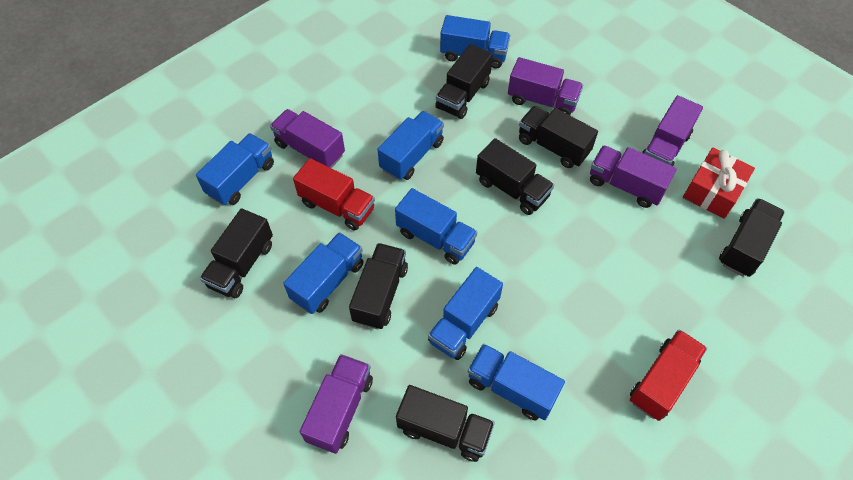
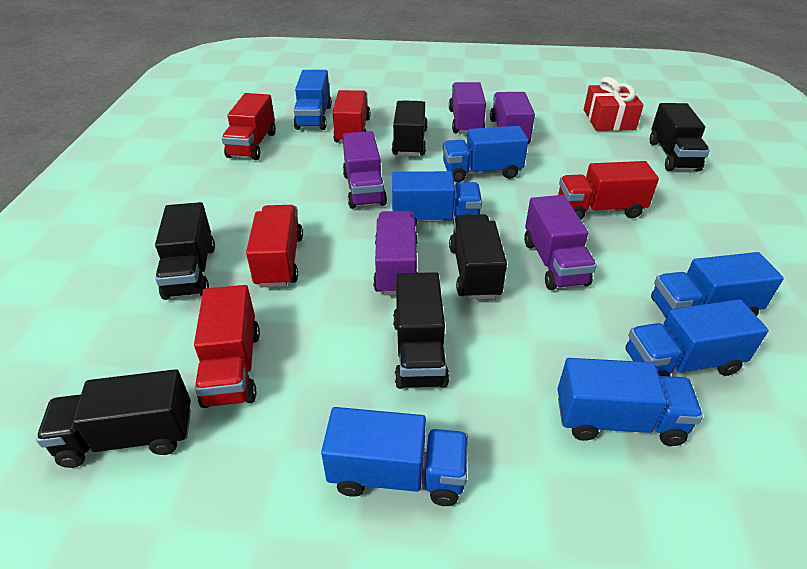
black truck: [200,208,273,298] [349,243,408,329] [396,385,495,462] [435,44,493,119] [476,138,554,215] [519,106,598,168] [719,198,785,277] = 7 -> [36,369,191,468] [155,202,215,300] [392,100,428,156] [393,272,449,389] [449,214,507,300] [650,103,710,171] = 6
red truck: [293,158,375,231] [630,329,707,421] = 2 -> [194,285,260,408] [222,93,276,160] [246,205,303,287] [333,90,370,143] [558,161,659,220] = 5

